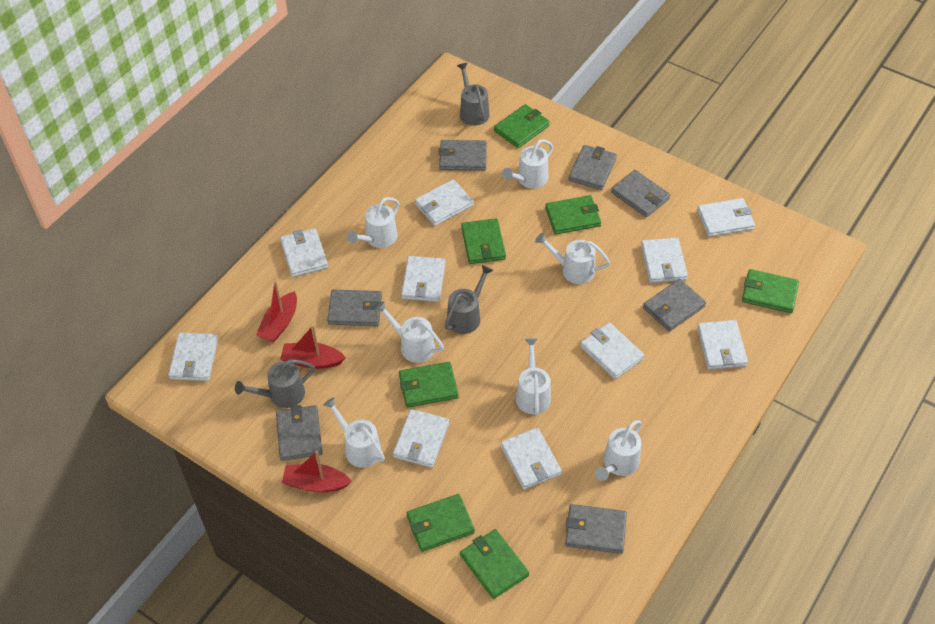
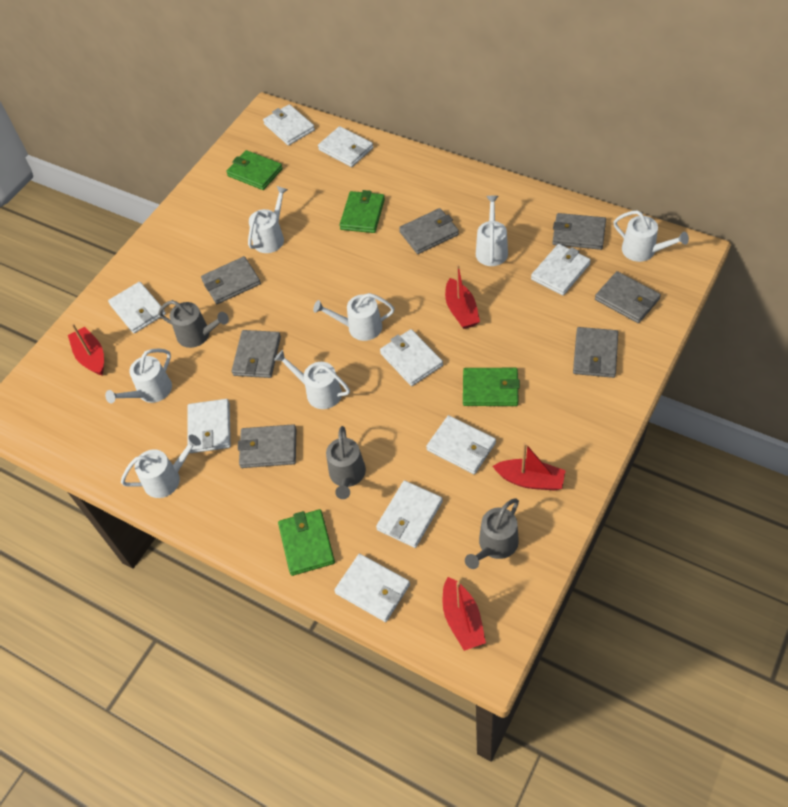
green wallet: [399,362,459,408] [407,494,475,552] [460,529,529,599] [461,218,506,264] [494,104,550,148] [545,195,601,235] [742,269,799,313] = 7 -> [226,150,283,190] [278,509,335,576] [340,190,385,233] [463,368,520,406] = 4
red boat: [256,281,297,342] [280,325,346,369] [282,451,352,492] = 3 -> [68,324,104,375] [443,577,486,651] [445,265,480,329] [493,443,566,491] = 4
white wallet: [168,332,218,381] [280,228,328,277] [393,409,449,468] [401,256,445,302] [415,179,474,226] [500,428,562,490] [580,322,644,379] [641,238,688,283] [697,198,755,237] [697,320,748,370] = 10 -> [108,282,166,333] [187,399,231,453] [263,104,315,146] [318,126,373,167] [334,554,410,622] [376,480,443,548] [380,329,443,386] [426,415,496,474] [531,244,591,296] = 9

